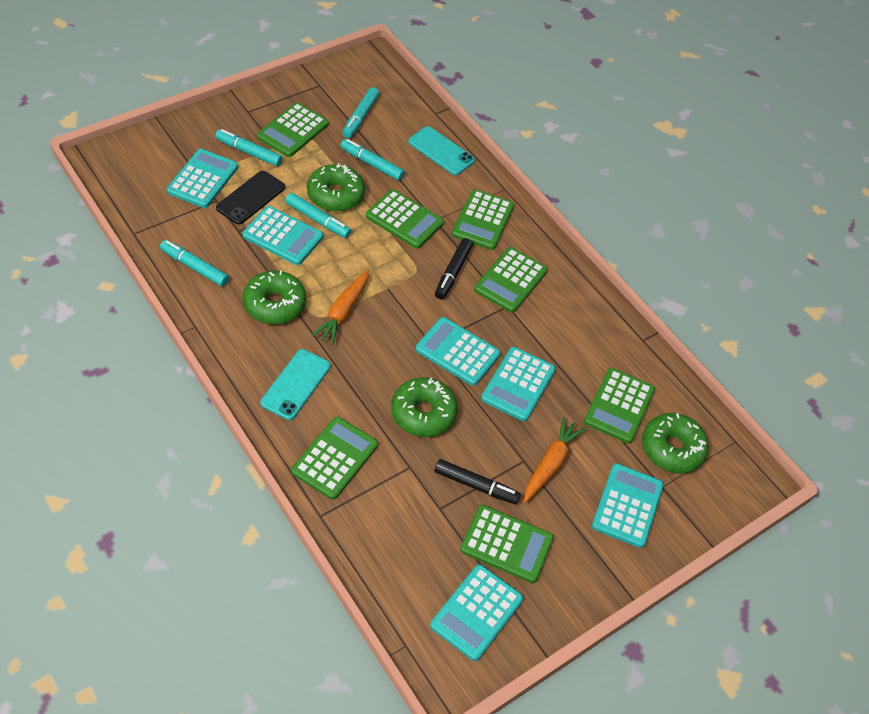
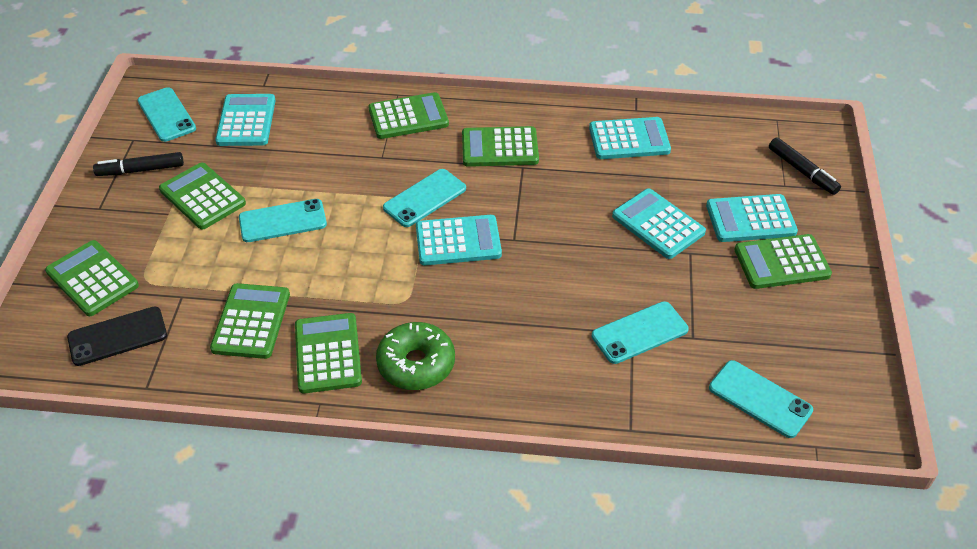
green donut: [243,270,306,324] [307,163,365,212] [391,377,458,437] [642,413,709,474] = 4 -> [376,322,455,390] = 1
orange carrot: [311,269,369,345] [524,416,586,503] = 2 -> none = 0
turquoise calculator: [166,149,238,208] [242,206,323,265] [416,317,500,386] [430,564,523,661] [481,347,556,421] [592,463,664,548] = 6 -> [215,94,276,146] [416,215,502,265] [589,117,671,159] [612,188,706,259] [706,194,798,242] = 5
turquoise marker: [160,240,229,286] [215,129,283,166] [285,193,351,238] [341,139,405,181] [342,87,379,138] = 5 -> none = 0
turquoise phone: [260,349,331,420] [408,126,475,175] = 2 -> [138,87,196,142] [239,199,327,242] [383,169,466,227] [592,301,689,364] [709,360,813,438] = 5

